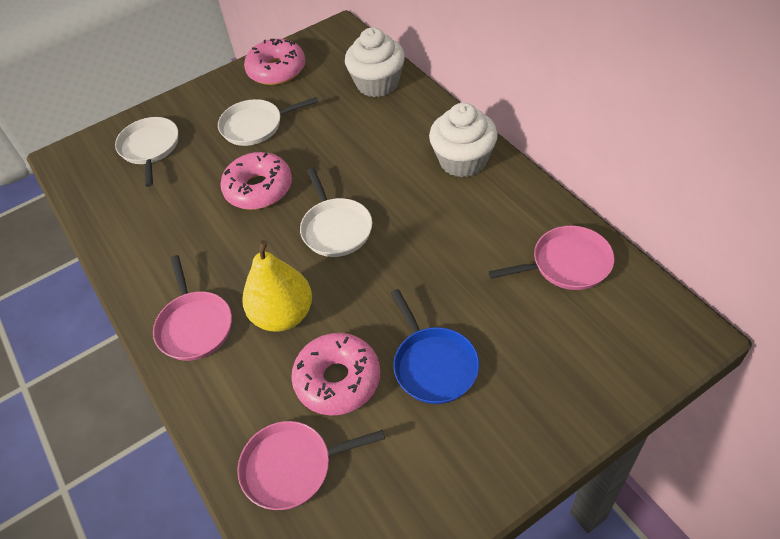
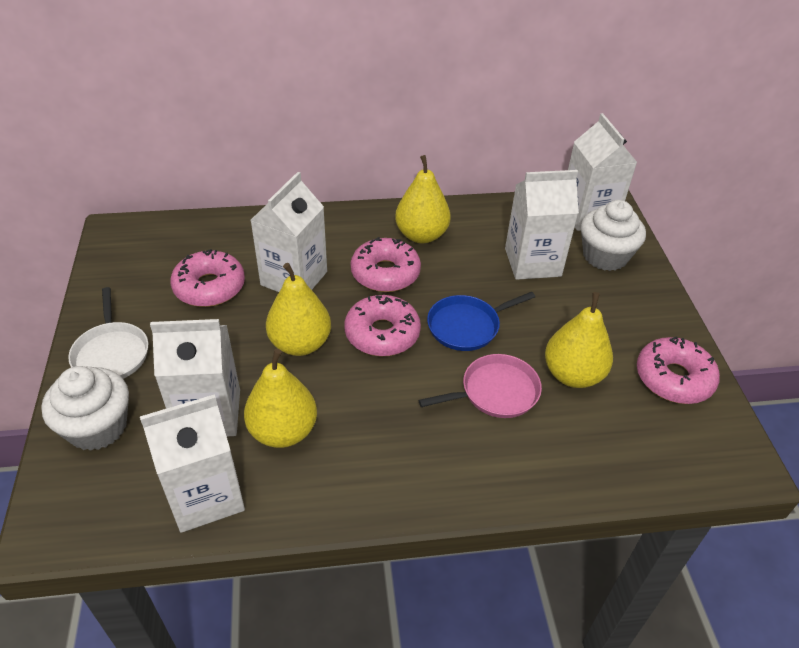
pink donut: [220,152,292,210] [244,39,305,85] [291,333,380,416] = 3 -> [170,249,245,307] [345,295,421,356] [351,237,421,292] [637,336,720,404] = 4
pink pan: [153,255,232,361] [237,421,385,510] [488,226,614,290] = 3 -> [418,354,542,418] = 1
white carton: none = 0 -> [140,394,245,533] [150,319,240,436] [251,172,327,292] [505,170,579,280] [568,113,638,231] = 5
white pan: [115,117,178,187] [218,97,318,146] [300,168,372,257] = 3 -> [68,287,148,379] = 1
yellow pear: [242,240,312,332] = 1 -> [244,349,317,448] [266,263,331,356] [395,155,451,243] [545,292,613,388] = 4

